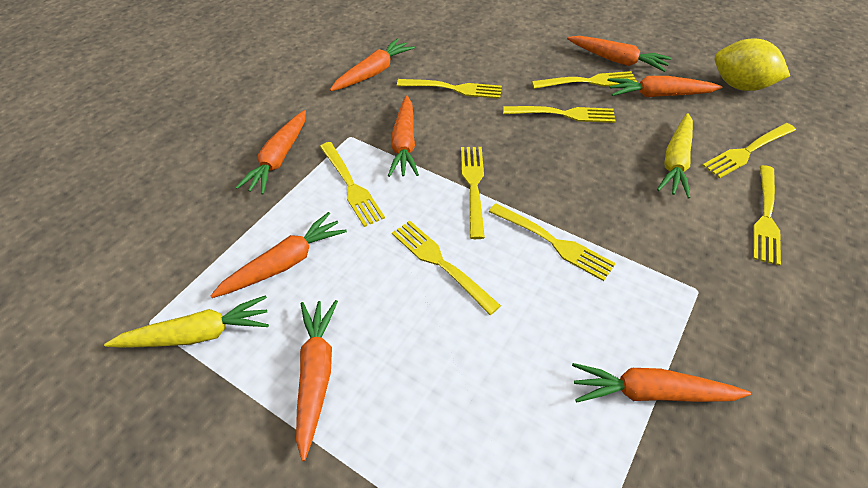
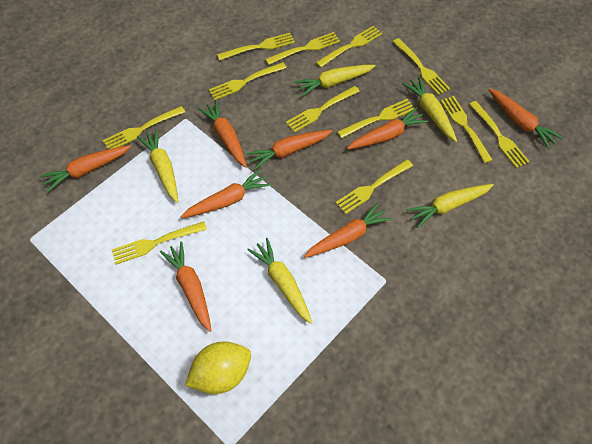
yellow carrot: [104,295,269,348] [657,113,693,199] = 2 -> [137,129,178,203] [247,238,312,324] [295,65,376,97] [402,76,457,142] [406,184,494,228] = 5
yellow fork: [320,142,385,227] [392,221,501,315] [397,79,502,99] [461,147,485,239] [489,203,616,281] [503,106,616,123] [532,71,637,89] [702,123,796,179] [753,165,781,266] = 9 -> [103,106,185,149] [112,221,207,265] [209,62,286,100] [217,33,295,61] [265,32,340,65] [286,86,360,133] [316,26,382,68] [335,159,413,214] [337,99,414,138] [393,38,450,95] [441,96,493,163] [469,101,530,168] = 12

